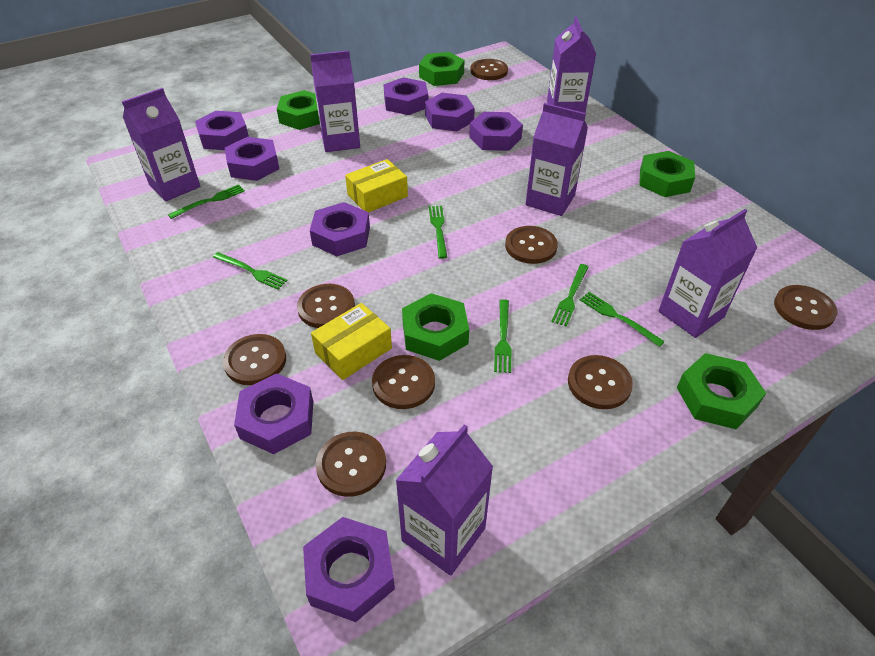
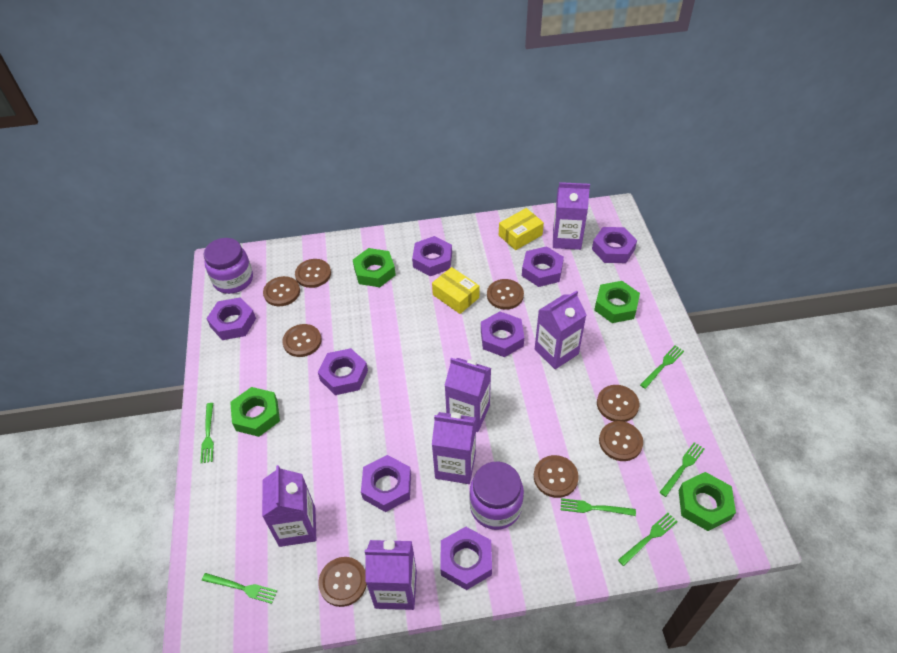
green nut: [277,90,320,130] [402,293,469,361] [419,52,465,86] [639,151,695,197] [677,353,766,429] = 5 -> [230,387,280,437] [353,248,396,287] [594,281,640,323] [679,472,736,531] = 4
purple jar: none = 0 -> [203,238,253,294] [469,462,524,530] = 2

